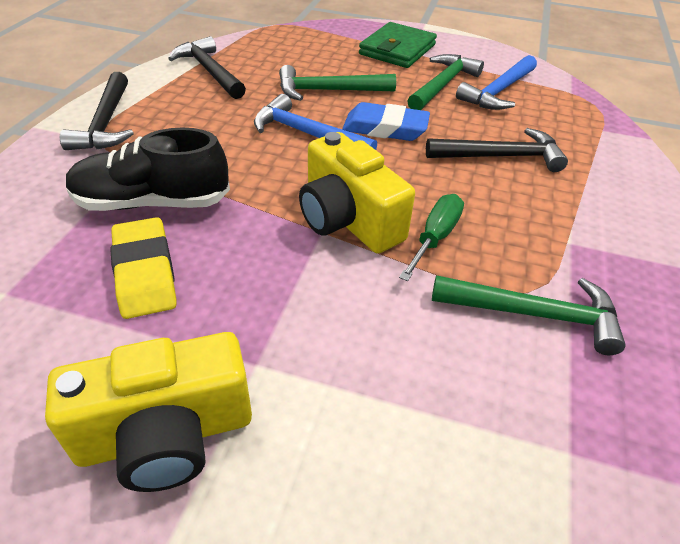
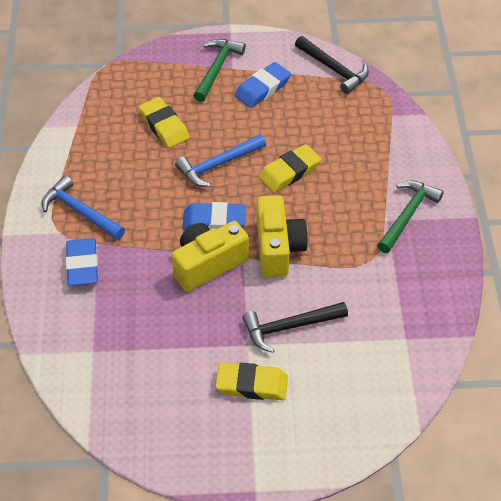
black hammer: [60,72,134,150] [168,36,246,99] [426,128,568,172] = 3 -> [242,302,348,353] [295,36,369,94] = 2
black shoe: [66,128,230,211] = 1 -> none = 0
blue eraser: [342,102,430,141] = 1 -> [66,238,98,286] [182,202,246,230] [235,62,291,108] = 3
green hammer: [279,65,396,101] [407,54,484,110] [432,275,626,355] = 3 -> [193,39,246,102] [377,180,444,253] = 2
green screwdriver: [399,194,464,281] = 1 -> none = 0
green wallet: [359,22,437,68] = 1 -> none = 0
yellow eraser: [110,217,177,319] = 1 -> [139,97,190,148] [216,362,288,400] [259,144,321,192] = 3

